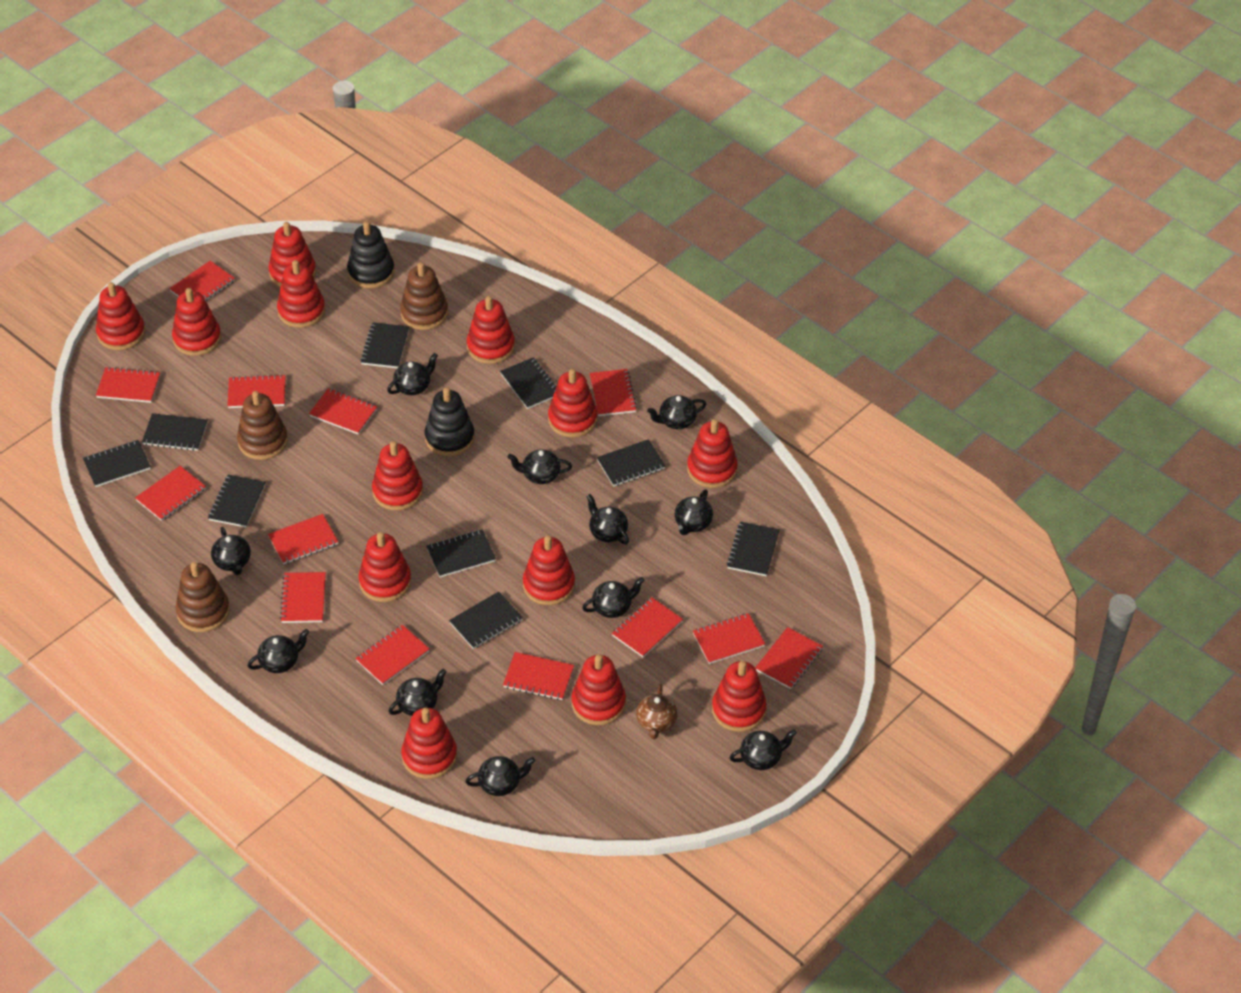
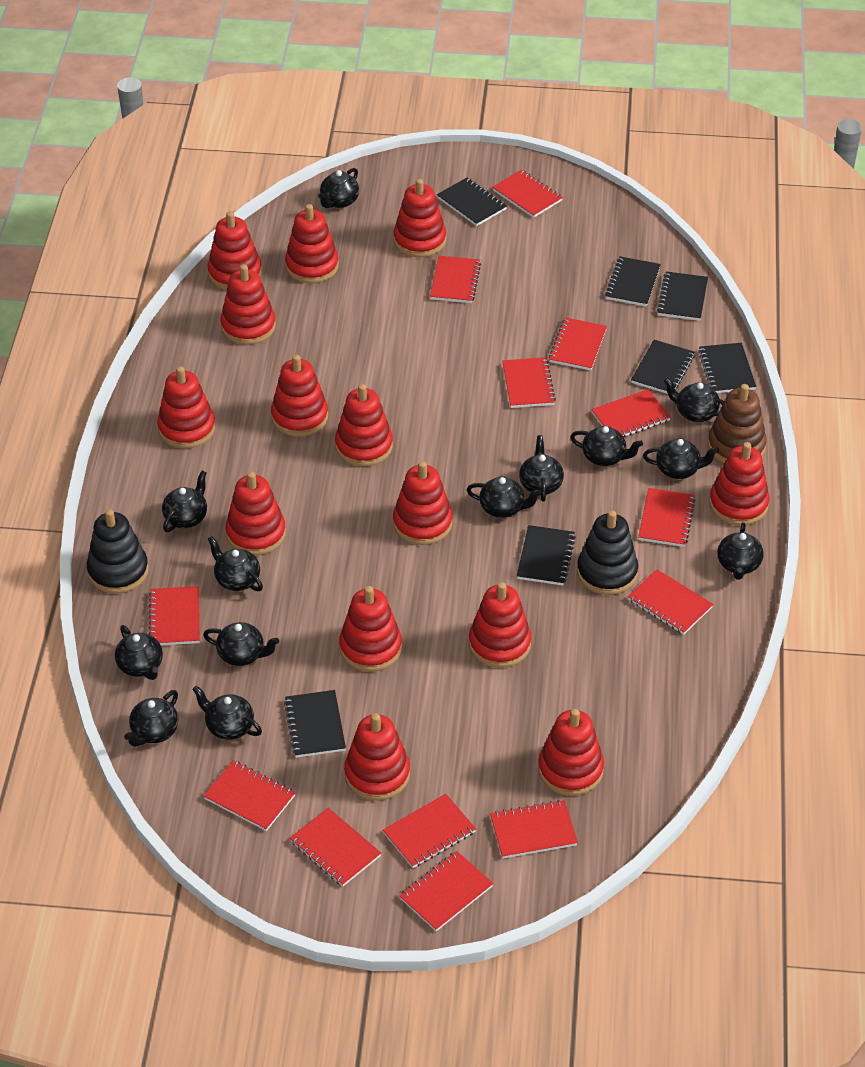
black notebook: [83,440,151,487] [142,413,208,451] [208,475,266,527] [360,322,409,368] [426,529,496,577] [449,591,523,649] [500,357,557,409] [597,439,666,487] [727,522,779,576] = 9 -> [284,690,346,758] [437,178,507,226] [517,525,576,585] [605,256,661,307] [631,340,695,394] [657,271,708,321] [698,343,756,393] = 7
black teapot: [211,527,251,575] [248,629,309,673] [387,353,438,395] [389,669,447,716] [465,756,535,796] [507,449,572,484] [582,577,644,618] [587,494,629,544] [647,395,706,429] [675,489,713,535] [730,729,797,770] = 11 -> [115,625,163,680] [124,690,178,747] [162,471,207,532] [192,686,262,740] [203,622,279,666] [208,536,263,591] [318,168,359,208] [467,477,541,518] [519,435,564,502] [570,426,643,466] [643,438,719,479] [664,378,724,422] [717,522,764,580] = 13
brown stacking toy: [176,562,230,632] [237,391,288,460] [400,262,448,330] = 3 -> [708,384,766,463] = 1
brown teapot: [636,683,678,739] = 1 -> none = 0
red stacking toy: [96,282,145,350] [172,288,221,356] [268,222,316,287] [277,260,325,328] [358,532,411,602] [372,441,423,511] [401,708,457,779] [467,296,515,364] [523,535,575,605] [548,369,597,438] [572,654,626,725] [687,419,738,488] [712,661,767,732] = 13 -> [157,366,215,449] [208,211,262,290] [220,264,276,345] [225,471,286,555] [271,355,328,437] [285,204,339,283] [335,384,393,466] [339,586,402,672] [344,713,410,801] [393,179,446,257] [393,461,453,545] [469,582,531,668] [538,709,604,796] [709,442,769,526] = 14

